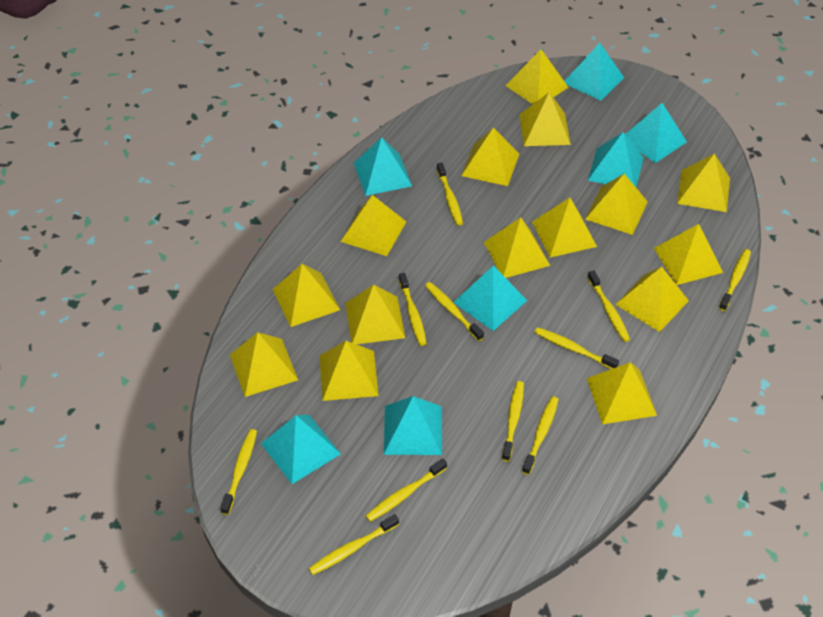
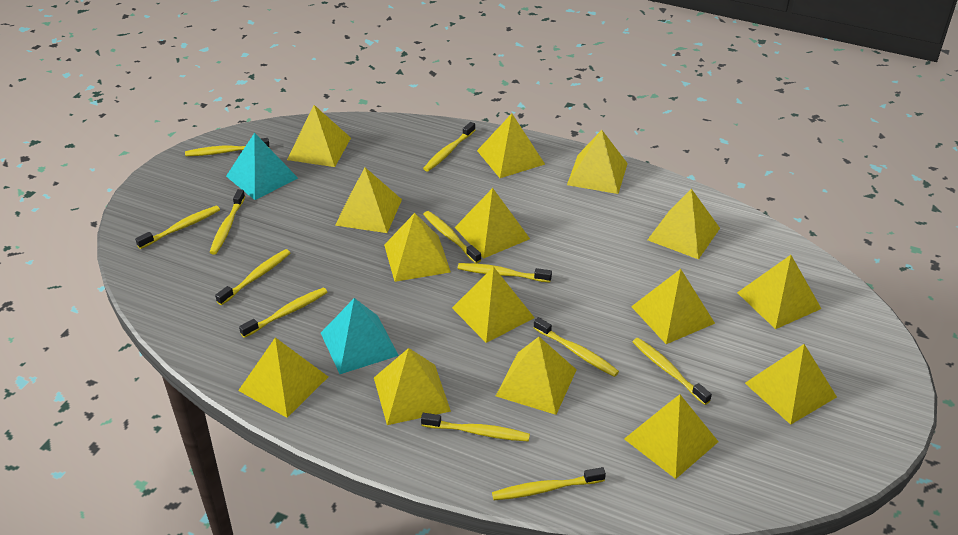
turquoise pyramid: [261,415,341,484] [354,137,412,196] [384,396,442,455] [453,266,527,331] [564,43,624,101] [588,132,644,187] [625,103,687,163] = 7 -> [226,133,298,200] [321,298,399,374] = 2
yellow toothbrush: [220,429,257,515] [309,514,399,575] [366,458,447,522] [399,273,427,346] [425,282,484,341] [437,162,463,226] [502,381,524,461] [522,396,559,475] [534,327,619,369] [587,270,630,342] [719,249,751,311] = 11 -> [135,205,220,249] [185,138,269,156] [209,189,245,255] [215,249,290,305] [239,287,328,338] [421,413,530,442] [423,122,475,172] [423,211,481,263] [458,263,552,282] [492,467,606,500] [534,317,619,377] [633,338,712,405] = 12

